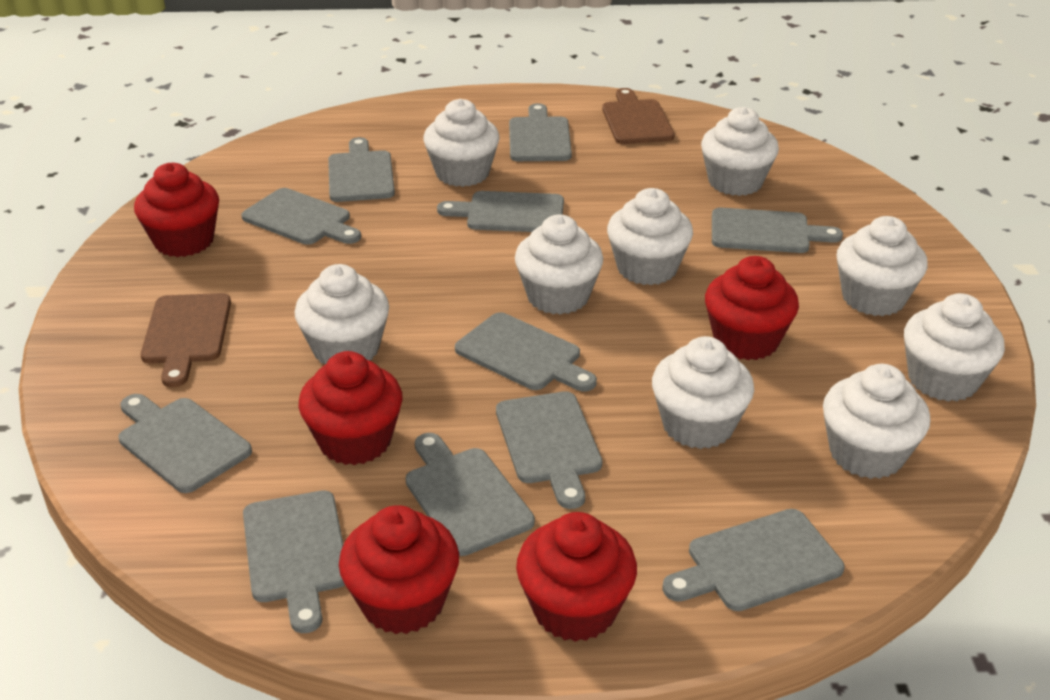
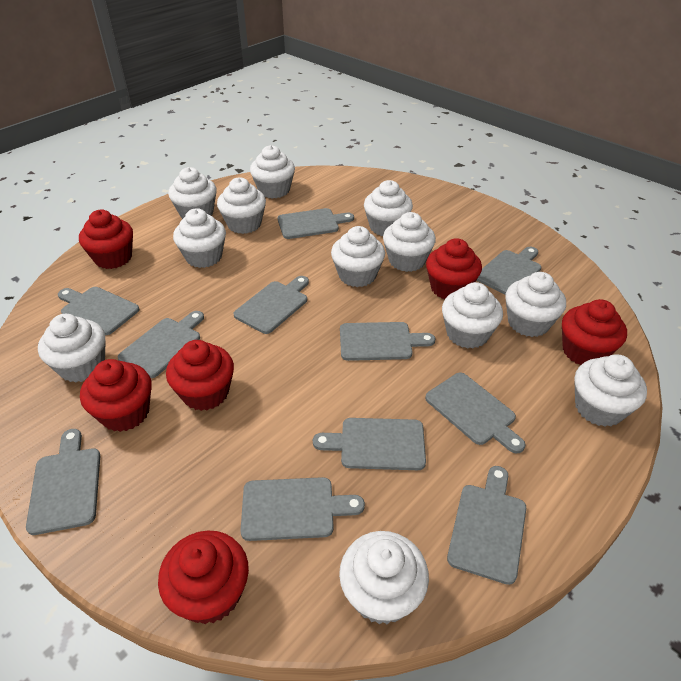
brown cutting board: [141,293,231,387] [602,88,675,144] = 2 -> none = 0
red cupcake: [134,163,219,257] [299,351,403,465] [339,505,459,634] [516,512,637,642] [705,256,799,360] = 5 -> [79,210,133,269] [80,359,152,432] [158,531,249,624] [166,340,234,411] [426,238,482,299] [562,299,627,365] = 6
white cupcake: [295,264,389,364] [423,99,499,187] [515,214,603,315] [607,188,693,285] [652,336,754,449] [701,107,779,196] [823,364,930,479] [837,216,928,316] [904,293,1005,402] = 9 -> [38,314,106,383] [168,167,217,219] [173,208,226,268] [217,177,266,234] [250,145,295,198] [331,226,385,287] [339,531,429,624] [364,180,413,236] [383,212,436,272] [442,282,503,349] [505,272,566,337] [574,354,647,427] = 12

